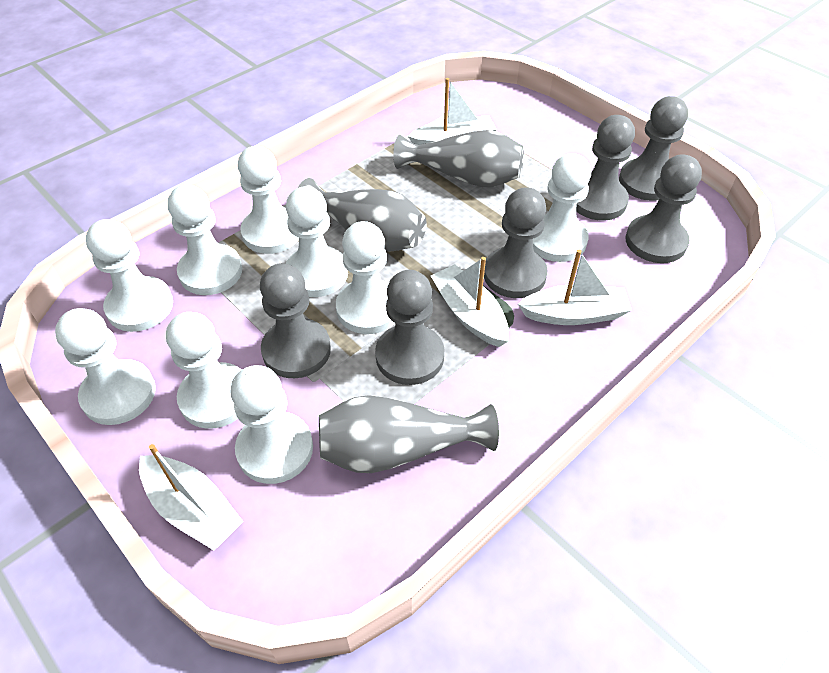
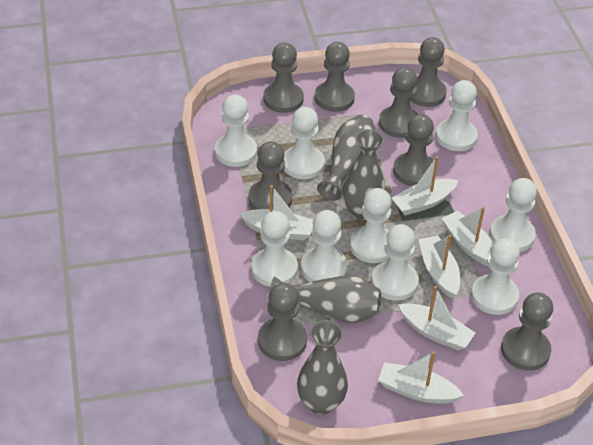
grey pawn: [260,263,331,378] [375,270,445,385] [484,187,547,298] [576,115,635,221] [619,96,688,201] [625,154,702,263] = 6 -> [248,141,292,210] [258,283,307,361] [264,43,304,113] [315,42,355,112] [379,67,417,138] [393,114,434,186] [410,37,447,107] [501,292,553,371] = 8
grey vase: [298,178,427,252] [319,395,499,473] [393,130,524,187] = 3 -> [270,275,381,323] [297,320,348,414] [317,115,376,200] [342,129,386,220] = 4
white boat: [139,444,244,550] [408,78,497,145] [431,257,509,347] [518,250,632,325] = 4 -> [239,185,313,240] [378,351,464,404] [392,156,458,215] [398,286,475,350] [418,235,460,298] [441,207,493,267] = 6

